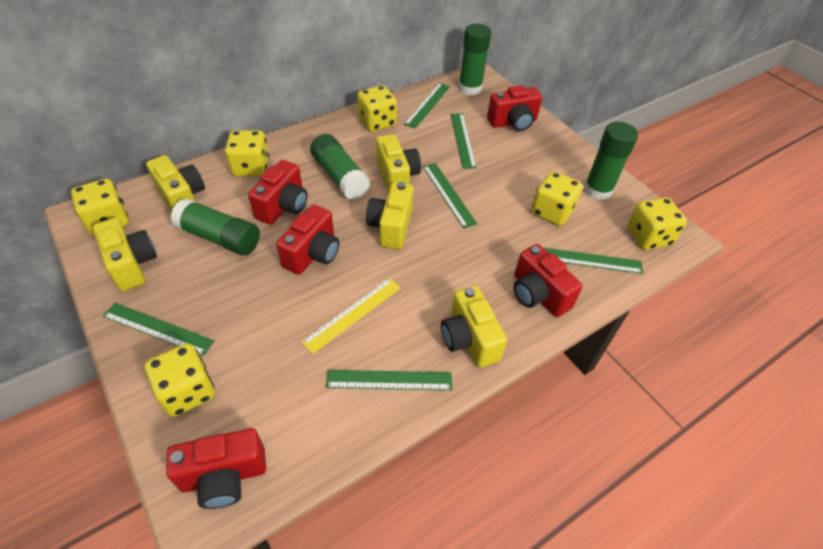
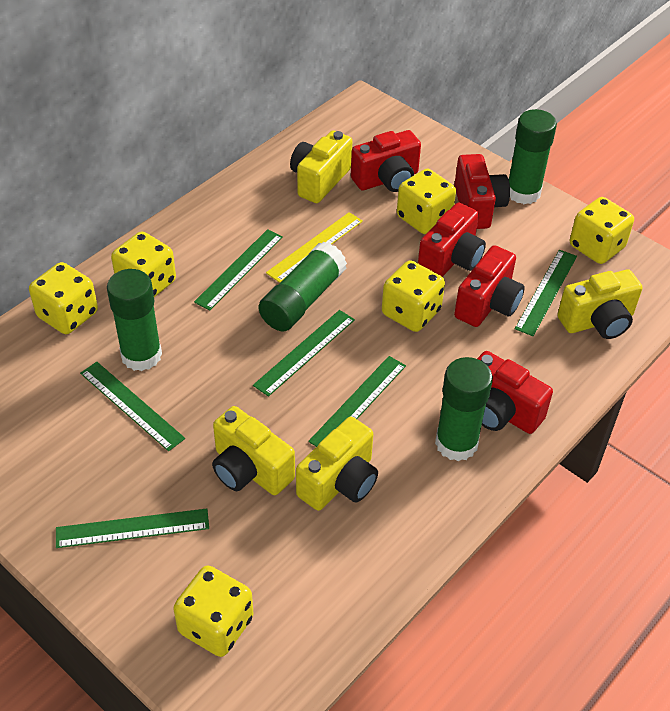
yellow camera: [93,218,157,291] [146,155,205,211] [366,182,413,250] [376,134,421,192] [441,286,507,368] = 5 -> [212,406,295,495] [290,130,352,203] [296,417,378,511] [557,269,642,339] = 4

